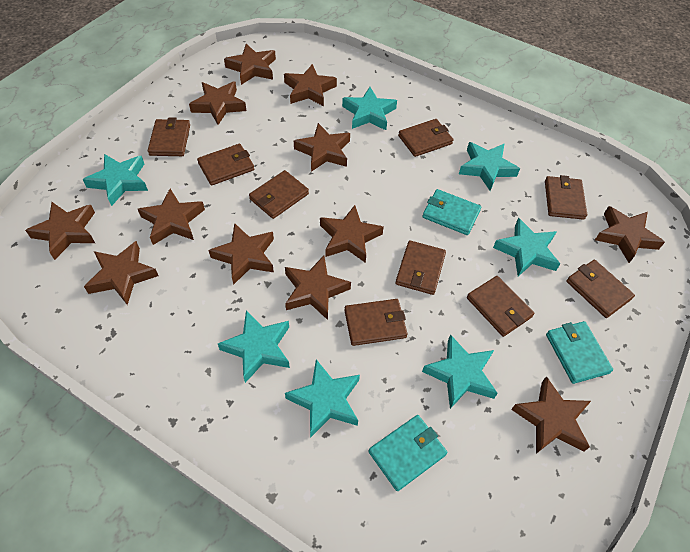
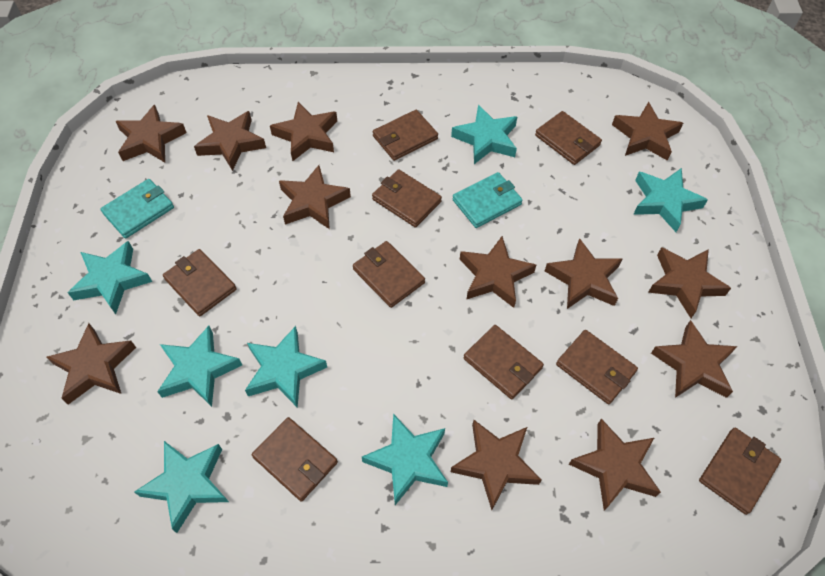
turquoise wallet: [368,415,447,491] [422,189,481,235] [546,321,613,384] = 3 -> [100,179,174,239] [452,172,523,228] = 2

